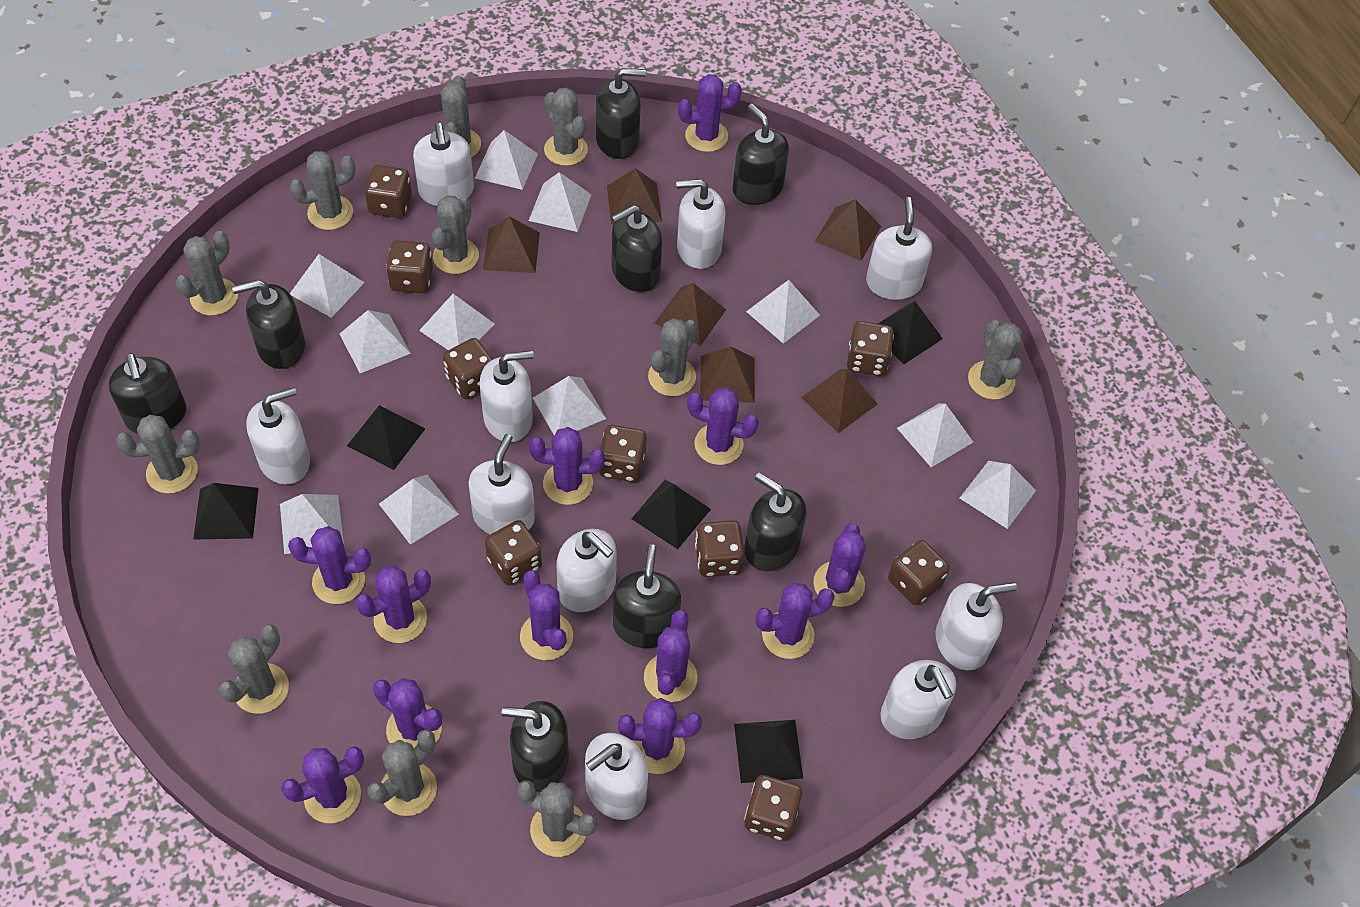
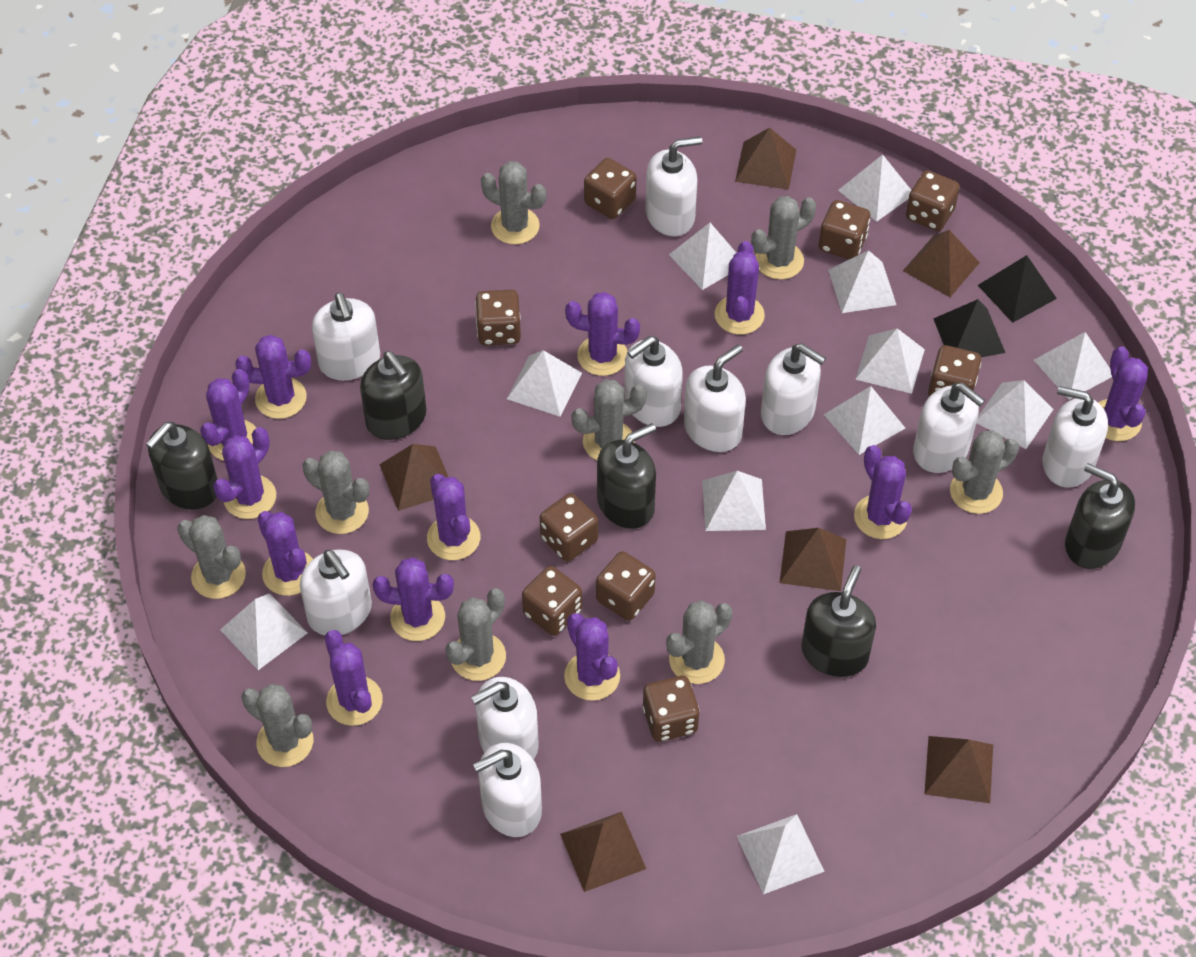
black pyramid: [193,483,259,540] [347,405,425,470] [631,480,711,549] [734,720,803,783] [878,301,943,364] = 5 -> [933,299,1005,357] [978,255,1057,323] = 2
black soap dispenser: [109,353,186,434] [232,280,305,369] [502,701,569,792] [596,68,646,159] [611,205,662,292] [613,544,681,648] [732,104,789,205] [744,473,806,571] = 8 -> [146,422,218,510] [360,351,427,440] [597,423,656,529] [801,565,876,677] [1065,463,1135,569] = 5
grey cactus: [116,415,200,494] [175,231,238,316] [219,625,289,714] [289,151,356,230] [368,729,437,816] [432,196,479,274] [441,75,481,157] [517,780,597,857] [544,87,588,166] [648,318,698,396] [968,320,1023,400] = 11 -> [177,515,246,599] [242,684,313,767] [303,450,369,534] [445,589,506,681] [481,161,546,244] [571,379,647,460] [666,600,733,684] [751,196,816,280] [950,430,1019,514] = 9

